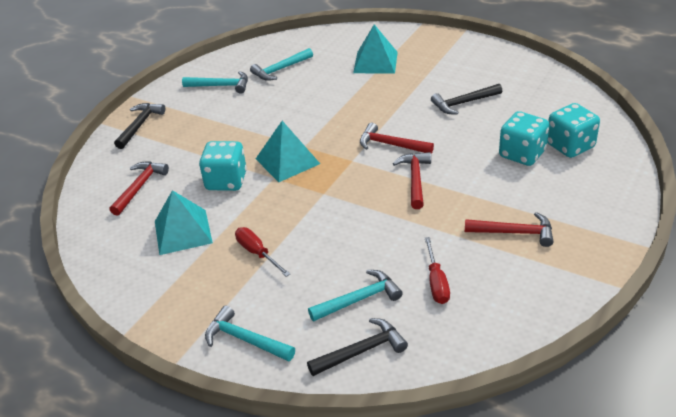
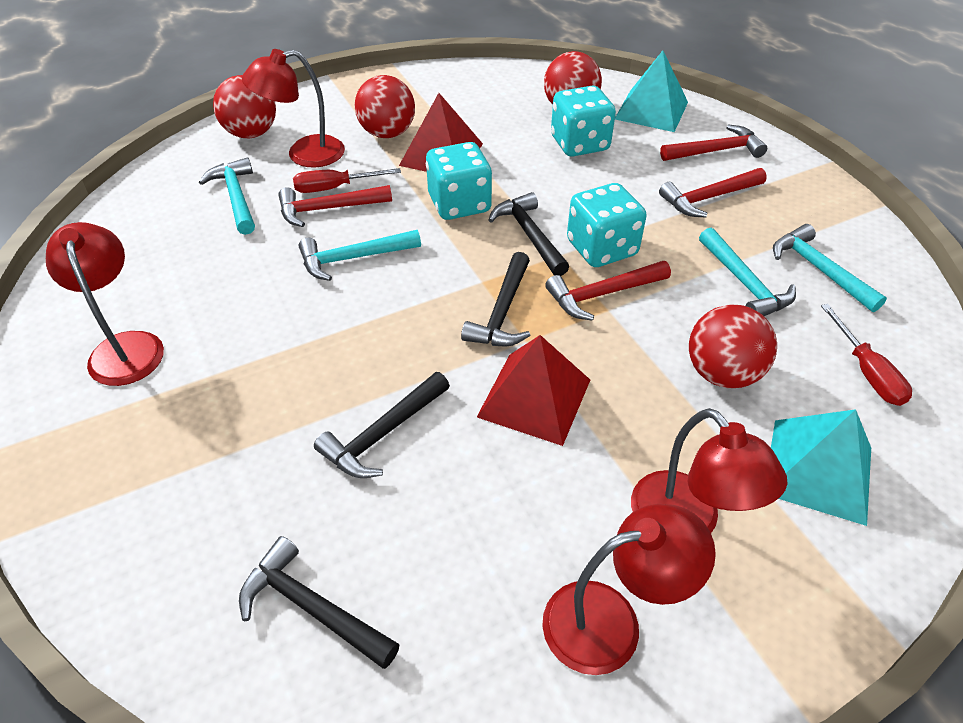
black hammer: [114,103,165,149] [307,318,408,376] [431,84,502,114] = 3 -> [239,536,400,669] [314,372,450,478] [461,252,530,346] [489,192,569,276] = 4
red ball: none = 0 -> [213,75,276,138] [355,75,415,138] [544,51,602,104] [689,305,777,388] = 4
red lamp: none = 0 -> [46,222,164,386] [242,49,345,167] [542,504,716,675] [631,408,787,533] = 4
red pyramid: none = 0 -> [399,93,483,172] [477,335,590,446] = 2
turquoise pyramid: [155,190,213,255] [256,121,320,182] [353,24,398,74] = 3 -> [615,51,688,132] [771,409,871,526] = 2

